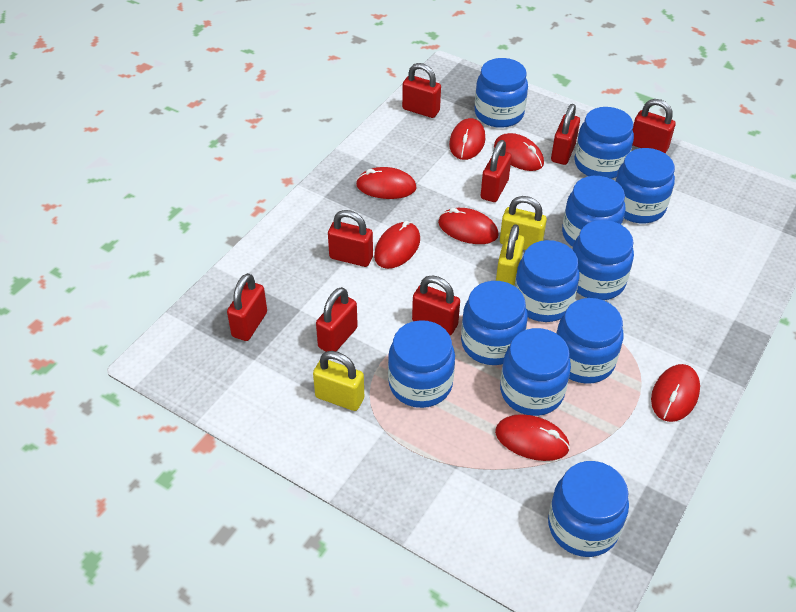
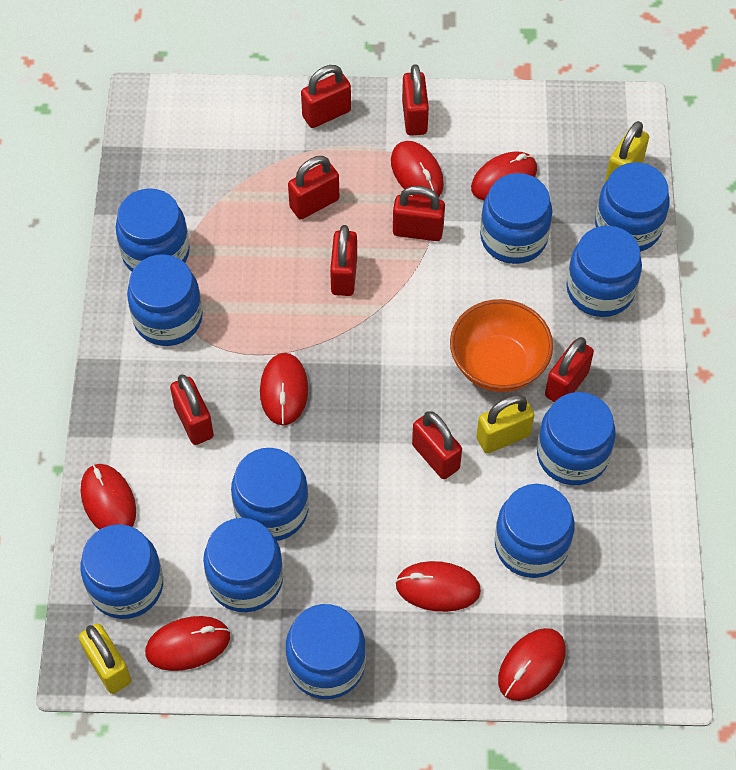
orange bowl: none = 0 -> [450,299,553,392] = 1

